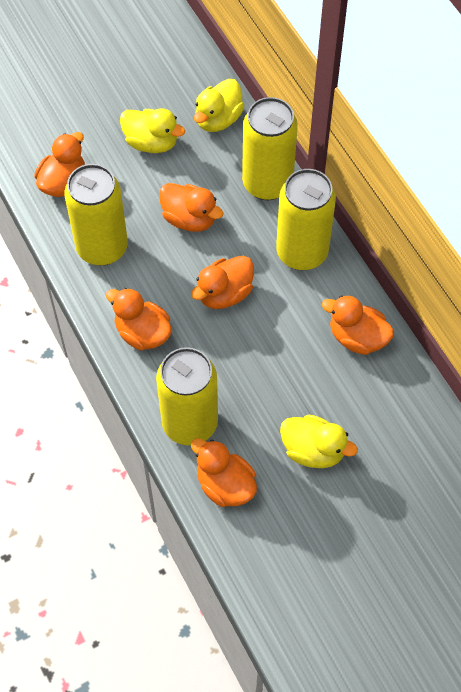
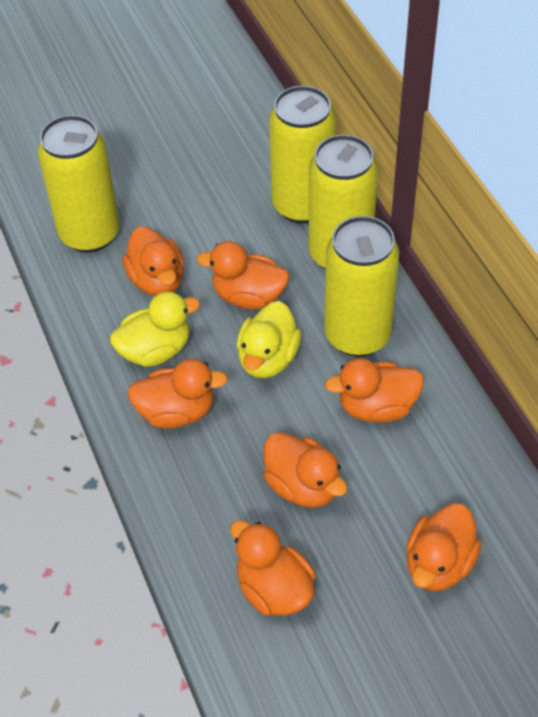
orange duck: [34,132,85,197] [106,288,172,351] [159,183,224,232] [191,256,254,309] [191,438,257,507] [322,295,394,355] = 6 -> [122,226,184,296] [127,359,228,429] [197,241,290,310] [230,520,315,616] [263,432,348,508] [325,358,424,422] [406,503,482,591] = 7
yellow duck: [120,108,185,153] [194,79,244,132] [280,415,358,468] = 3 -> [110,292,200,367] [237,301,301,378] = 2

